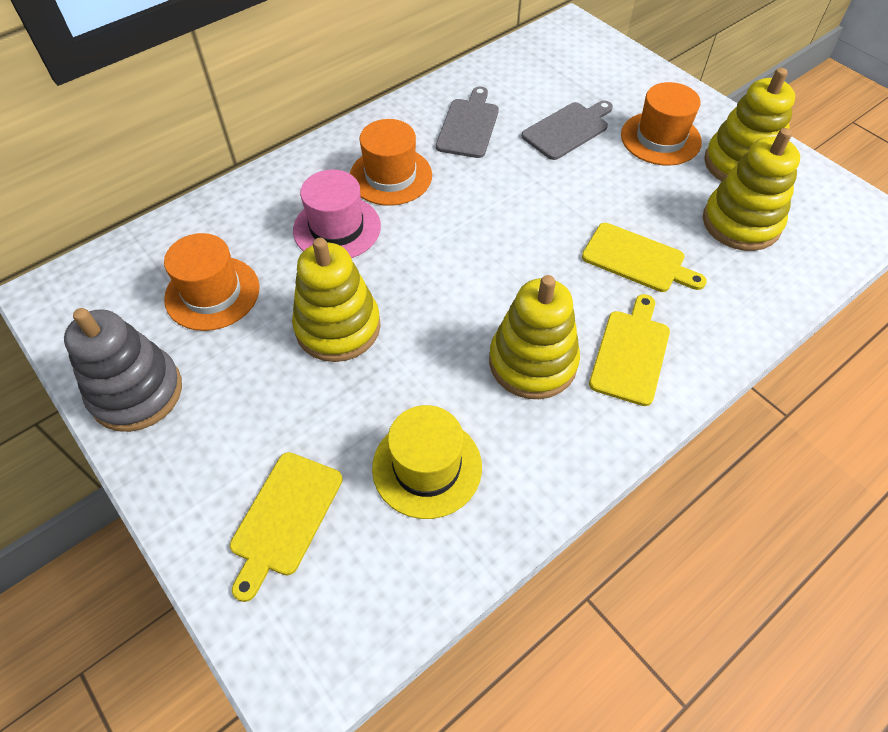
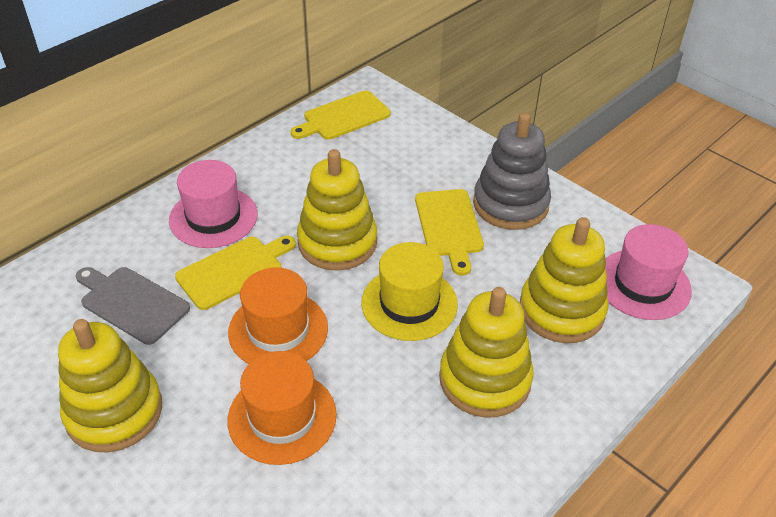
grey cutting board: [436,87,499,158] [522,100,613,160] = 2 -> [76,267,190,345] = 1
orange hat: [164,233,259,331] [350,119,432,206] [621,82,702,165] = 3 -> [227,351,337,465] [228,267,328,364] = 2
pink hat: [293,170,381,258] = 1 -> [169,160,258,248] [605,224,692,320] = 2

